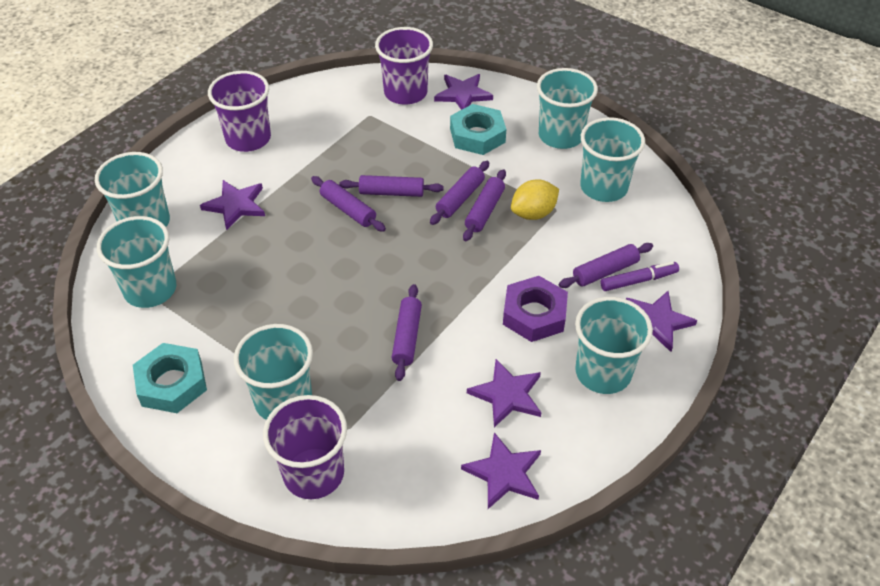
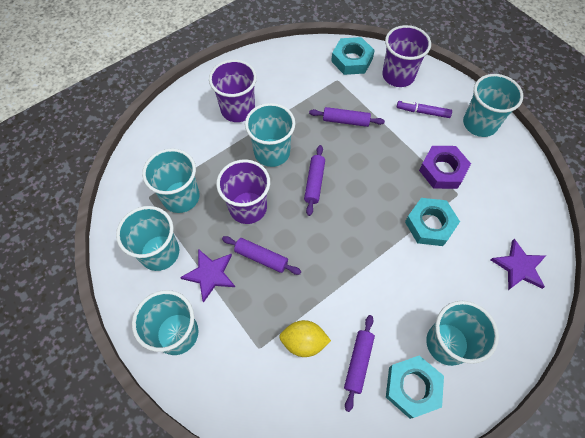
purple rolling pin: [311,176,386,232] [339,175,444,197] [392,284,422,381] [430,161,489,225] [463,169,506,241] [559,243,653,288] = 6 -> [222,236,302,275] [304,145,325,216] [309,107,385,127] [344,315,375,412] = 4
purple star: [200,180,265,230] [434,74,493,110] [461,432,541,509] [467,359,541,427] [626,291,697,352] = 5 -> [180,249,235,303] [491,239,546,290] = 2
turquoise nut: [133,343,207,413] [450,104,506,155] = 2 -> [331,37,375,75] [386,355,444,419] [405,198,460,246] = 3

